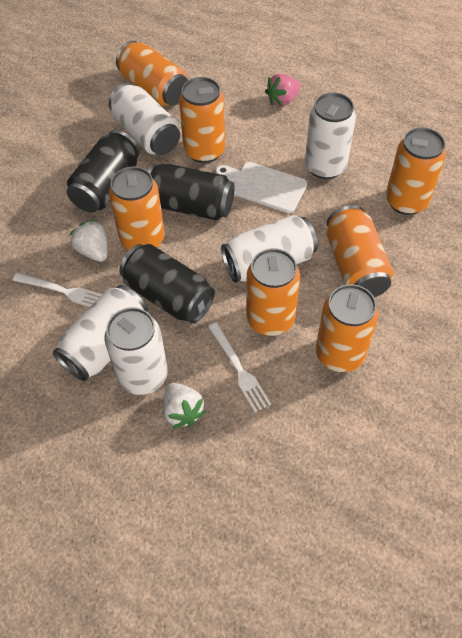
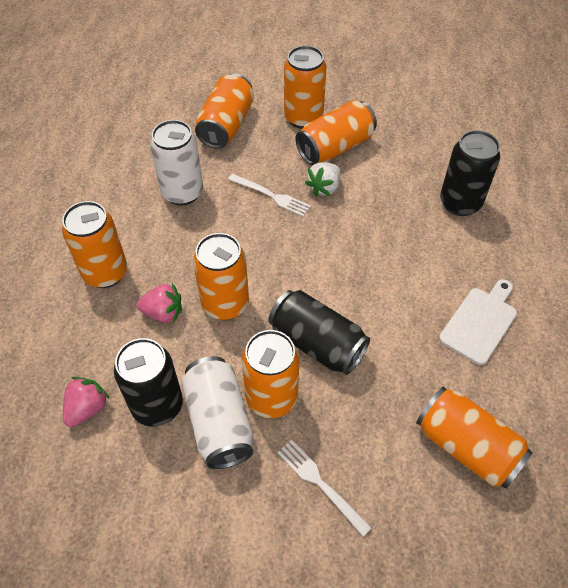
pink strawberry: [265,74,300,107] = 1 -> [63,377,110,427] [137,283,182,323] = 2
white can: [53,285,148,381] [104,307,168,395] [109,83,180,155] [221,215,318,283] [305,92,356,179] = 5 -> [150,120,203,206] [181,356,253,469] = 2
white strawberry: [69,219,108,262] [163,383,206,429] = 2 -> [305,162,340,197] = 1

